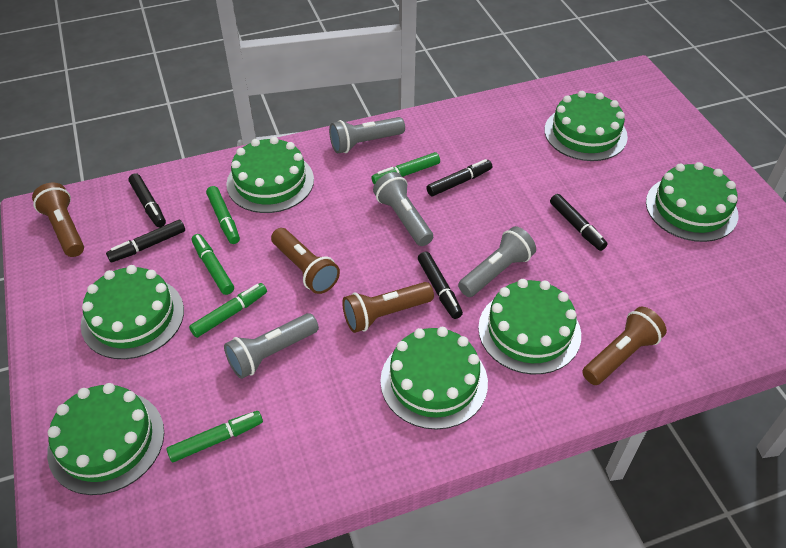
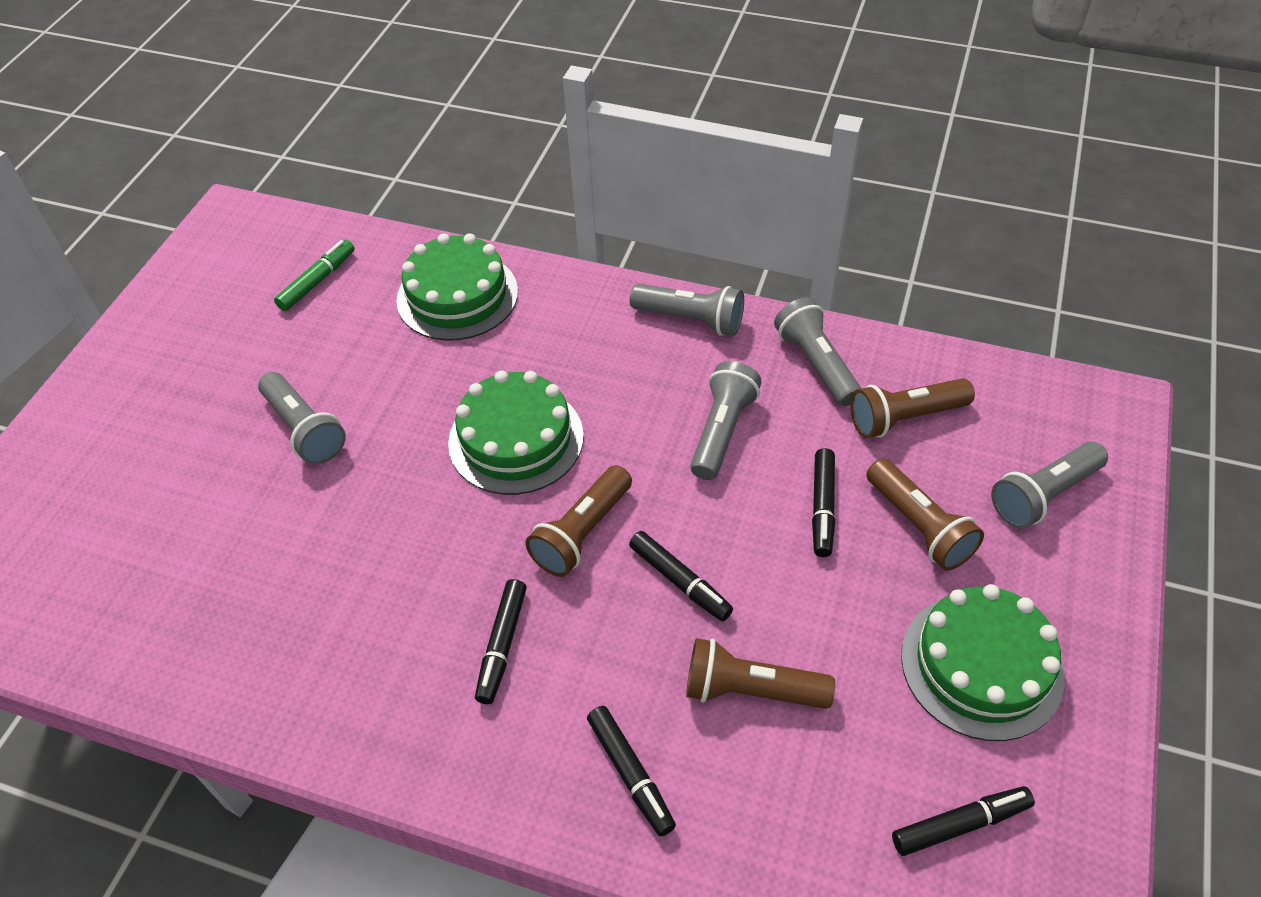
green cake: [47,383,164,495] [81,265,184,359] [226,137,314,213] [380,327,488,430] [478,279,581,374] [544,91,628,161] [646,162,738,242] = 7 -> [396,233,518,341] [448,370,584,495] [901,584,1065,741] = 3
green marker: [166,411,263,462] [189,283,267,338] [192,234,234,295] [206,186,240,244] [371,152,440,185] = 5 -> [274,240,354,311] = 1
grey flashlight: [224,313,319,379] [329,117,405,153] [373,172,433,246] [458,226,536,297] = 4 -> [258,372,346,464] [630,284,744,336] [690,361,762,480] [774,297,862,406] [991,442,1108,529] = 5

